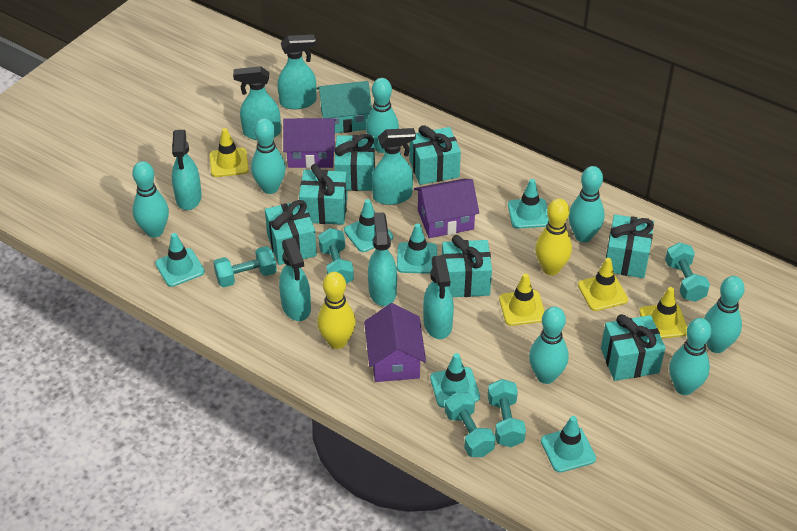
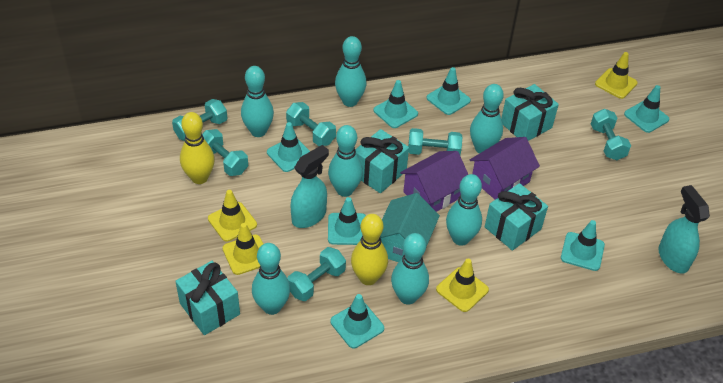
purple house: [283,118,336,168] [364,303,426,382] [414,179,479,238] = 3 -> [400,151,468,212] [470,137,540,200] = 2
turquoise dumbbell: [213,246,277,287] [318,228,354,284] [445,392,496,457] [488,379,526,447] [665,242,710,302] = 5 -> [172,99,227,141] [202,129,248,176] [286,102,336,146] [287,247,346,301] [408,128,462,155] [591,109,631,160] = 6
turquoise gift: [265,200,317,265] [299,164,348,225] [334,134,375,191] [410,125,461,185] [442,235,492,297] [601,314,665,381] [606,214,654,278] = 7 -> [175,261,240,335] [355,129,409,193] [485,183,548,251] [501,84,559,141] = 4
turquoise spray bottle: [172,130,202,210] [233,66,281,140] [278,35,316,109] [279,238,311,321] [368,212,397,306] [372,128,416,205] [423,255,454,339] = 7 -> [291,145,329,228] [658,185,710,274] = 2
turquoise traffic cone: [155,233,205,287] [344,199,393,252] [397,223,437,274] [430,353,480,408] [508,179,549,229] [541,416,596,473] = 6 -> [267,122,310,172] [328,197,366,245] [330,294,384,348] [373,80,418,128] [427,67,471,115] [561,220,605,271] [624,85,669,133] = 7

